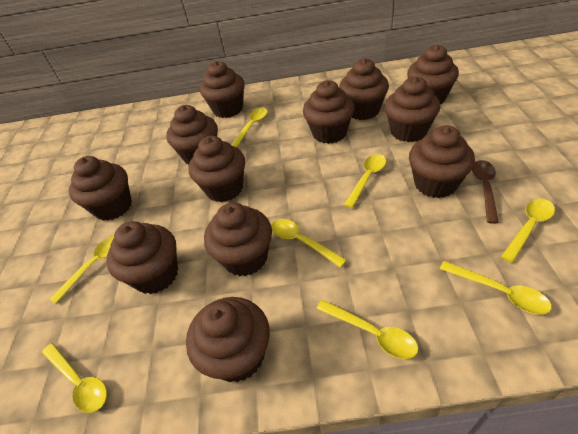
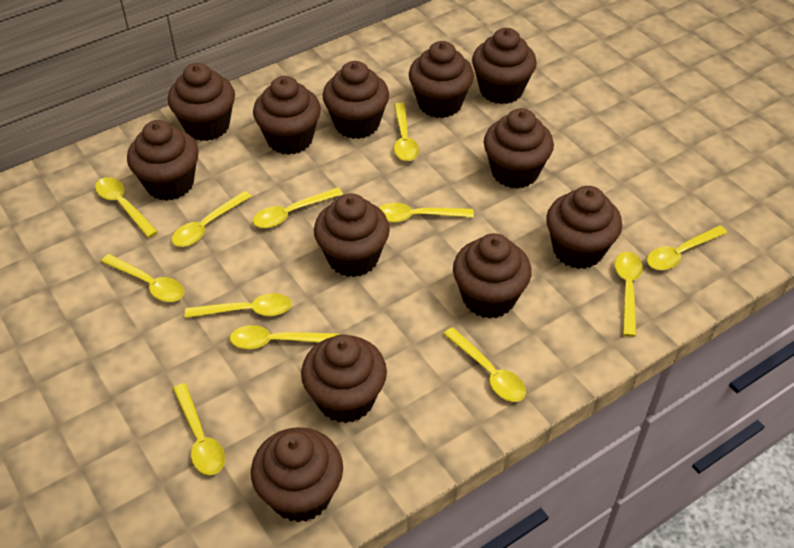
brown spoon: [472,160,499,224] = 1 -> none = 0
yellow spoon: [42,343,107,413] [50,236,114,304] [231,108,268,148] [271,219,347,268] [317,300,418,359] [344,154,386,208] [440,261,552,315] [501,199,555,263] = 8 -> [95,177,158,238] [101,254,184,302] [172,191,252,247] [173,383,225,475] [185,293,292,318] [230,325,339,349] [253,187,343,228] [379,203,474,223] [394,103,419,161] [444,327,526,402] [614,252,643,337] [647,225,727,270] = 12

